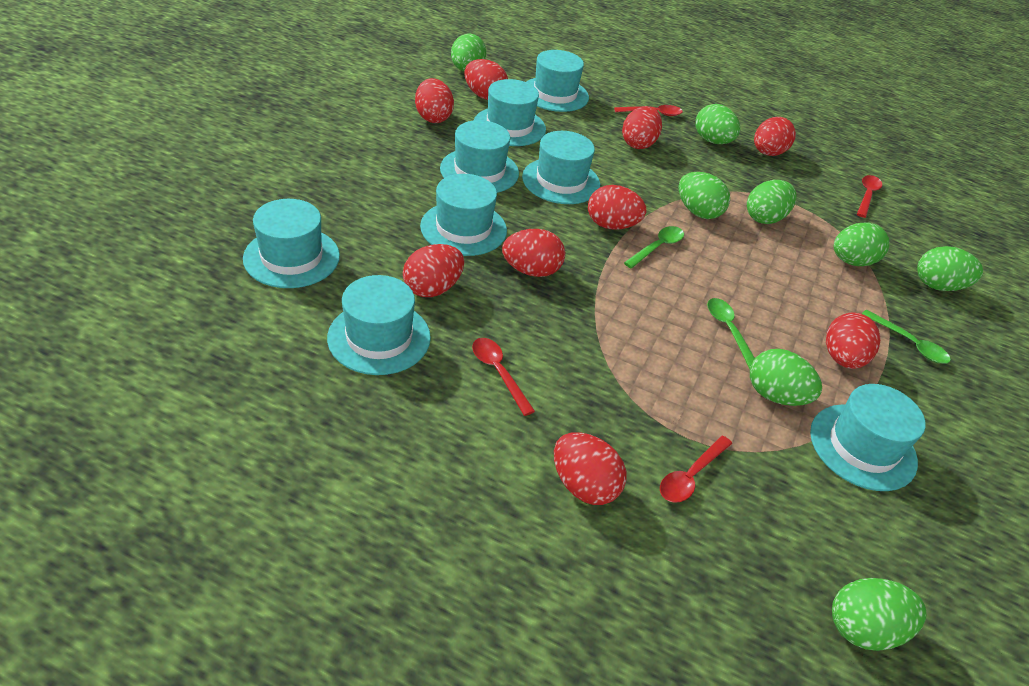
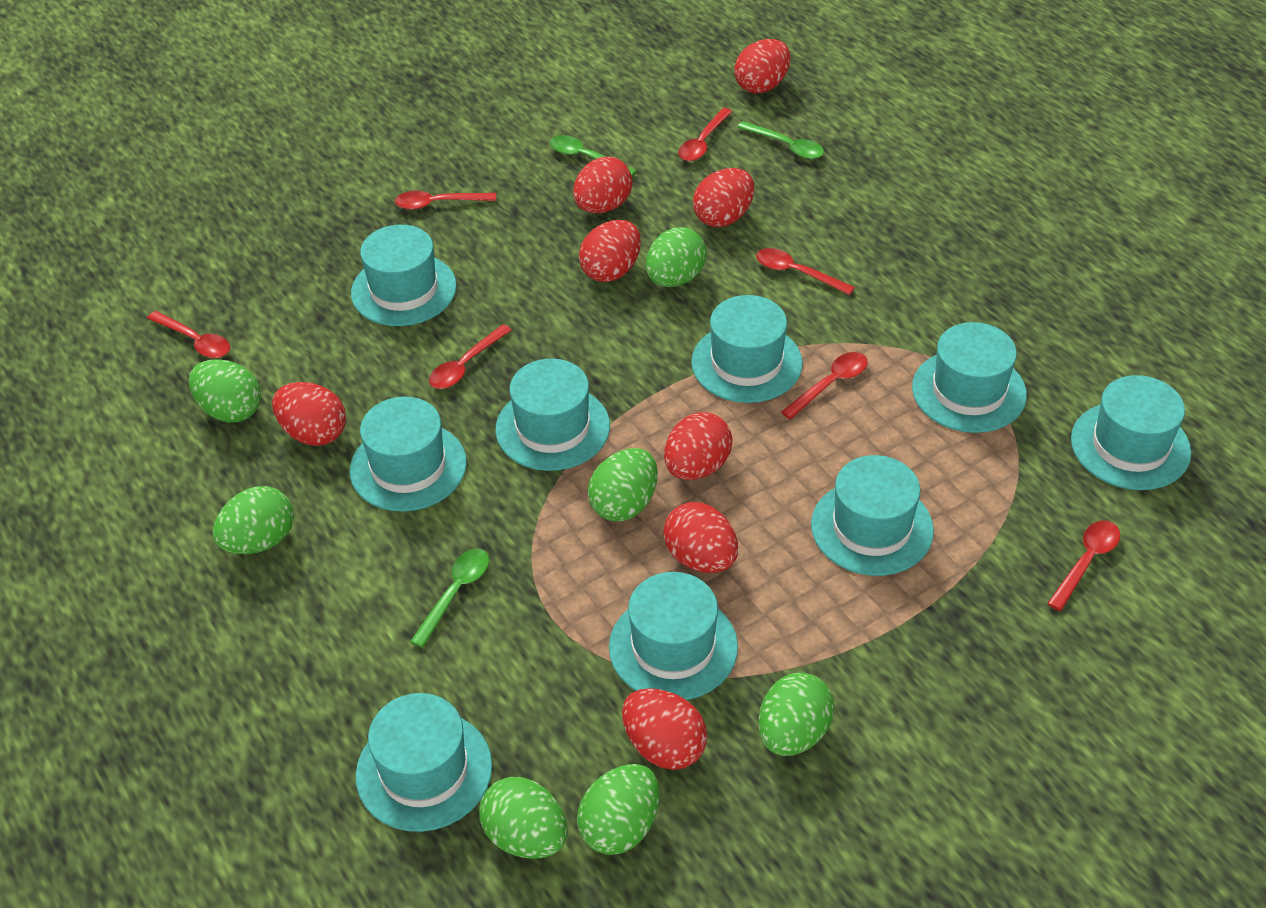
green egg: [451,34,486,72] [678,172,730,219] [695,104,740,144] [747,180,797,224] [750,349,822,406] [832,578,926,651] [834,222,889,266] [917,246,983,291] = 8 -> [189,359,261,423] [213,486,294,554] [479,777,568,859] [577,764,660,855] [588,448,658,521] [646,227,707,287] [758,673,834,756] = 7
red egg: [403,244,464,297] [415,78,454,123] [464,59,508,100] [502,229,565,277] [554,432,627,505] [588,185,646,230] [622,106,662,149] [754,117,796,156] [826,312,880,369] = 9 -> [272,382,346,446] [573,157,633,213] [579,220,641,282] [622,688,707,770] [663,502,738,573] [664,412,733,480] [693,168,754,227] [734,39,790,94] = 8
red spoon: [472,338,535,416] [614,105,683,116] [660,436,732,503] [857,175,882,218] = 4 -> [147,311,230,358] [395,191,496,210] [429,324,512,389] [678,108,732,161] [756,248,855,295] [781,352,868,419] [1047,520,1120,611] = 7
turquoise hat: [243,199,340,288] [327,275,431,375] [420,174,507,256] [440,120,519,193] [474,79,546,146] [522,131,600,204] [527,50,589,112] [810,384,925,491] = 8 -> [350,397,467,512] [351,225,457,326] [356,693,492,832] [495,358,610,471] [609,572,738,700] [691,295,803,403] [811,455,934,576] [912,322,1027,433] [1071,375,1191,490] = 9

